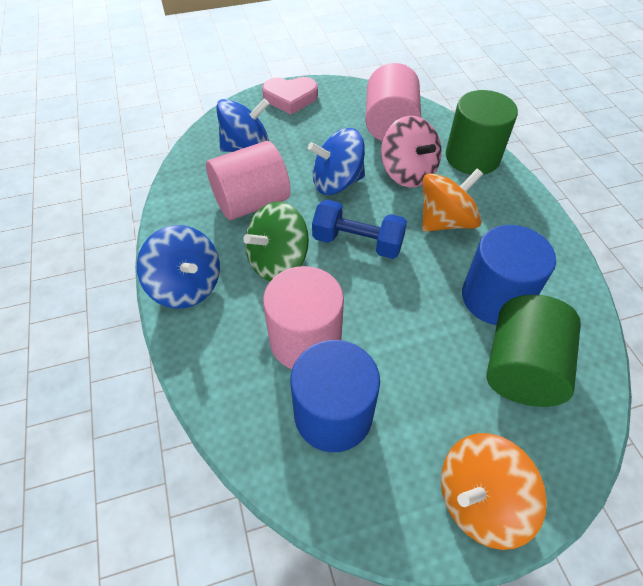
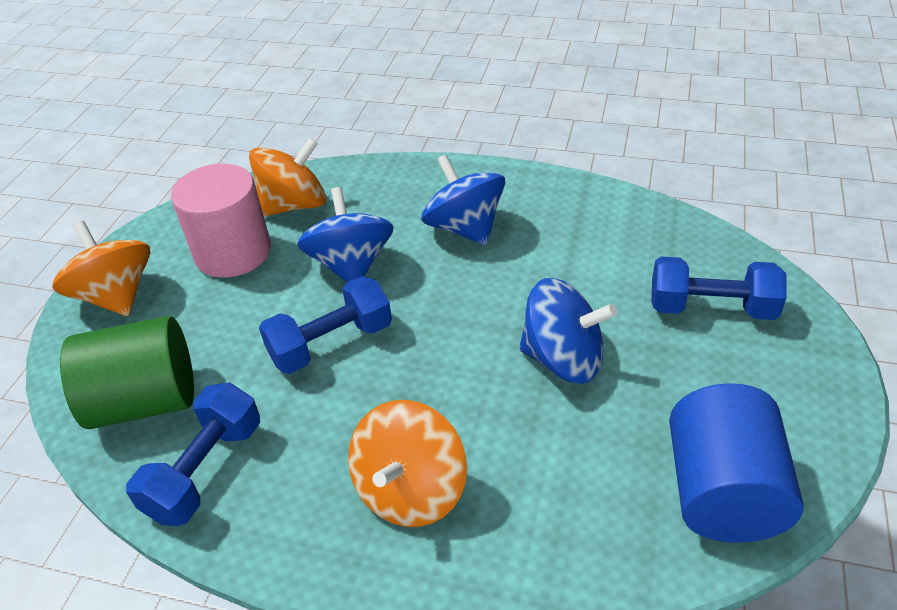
blue cylinder: [291,340,380,452] [462,225,556,325] = 2 -> [669,383,804,543] = 1
blue dumbbell: [312,199,407,259] = 1 -> [126,382,260,526] [259,276,392,374] [651,257,787,320] = 3
green cylinder: [446,90,518,174] [486,295,581,407] = 2 -> [60,316,194,429] = 1
green spinning top: [243,201,309,281] = 1 -> none = 0
orange spinning top: [422,168,483,232] [441,433,547,550] = 2 -> [53,221,150,316] [249,137,326,217] [348,400,467,527] = 3
pink cylinder: [206,141,291,220] [263,266,344,369] [365,63,421,141] = 3 -> [171,164,271,278] = 1
pink heart: [262,77,318,115] = 1 -> none = 0
pink spinning top: [381,116,441,187] = 1 -> none = 0

